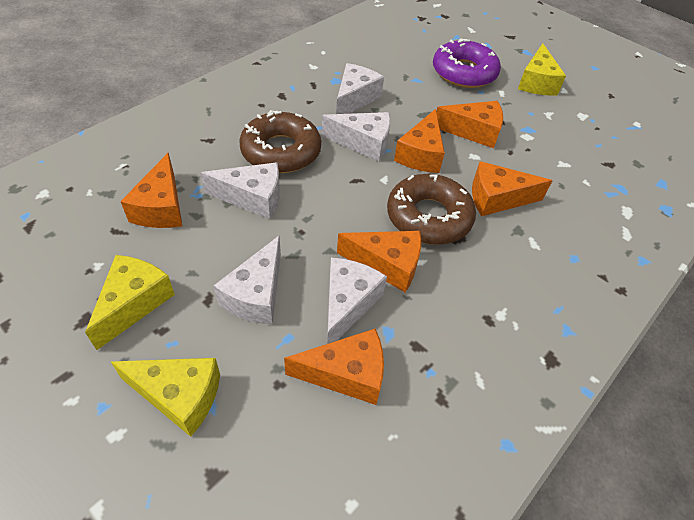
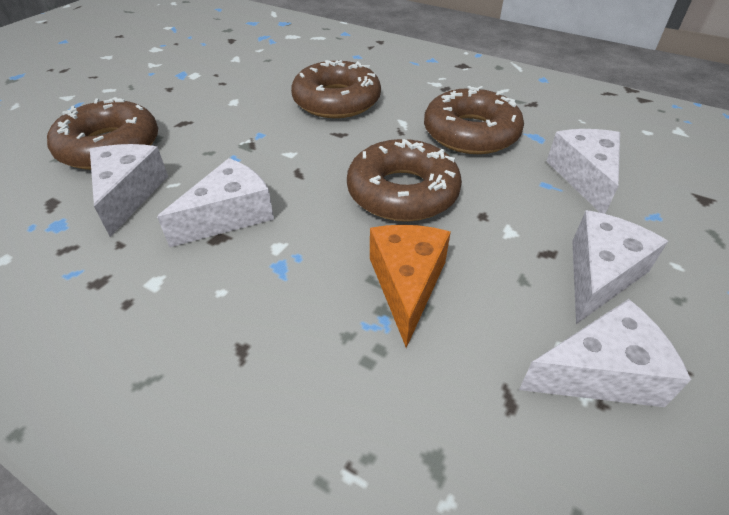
brown donut: [239,110,321,173] [387,174,476,245] = 2 -> [47,97,158,170] [291,60,381,118] [347,139,462,222] [424,86,524,154] = 4
orange cheese: [120,153,182,228] [284,328,384,405] [337,231,421,292] [394,109,445,173] [436,101,503,148] [472,161,552,216] = 6 -> [370,225,451,348] = 1
purple donut: [433,38,501,88] = 1 -> none = 0
yellow cheese: [85,255,175,350] [111,358,220,437] [518,44,566,95] = 3 -> none = 0

